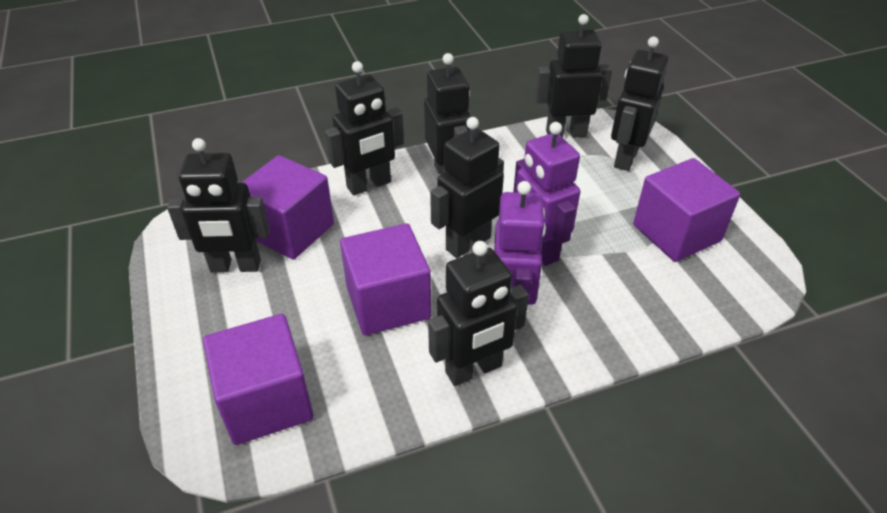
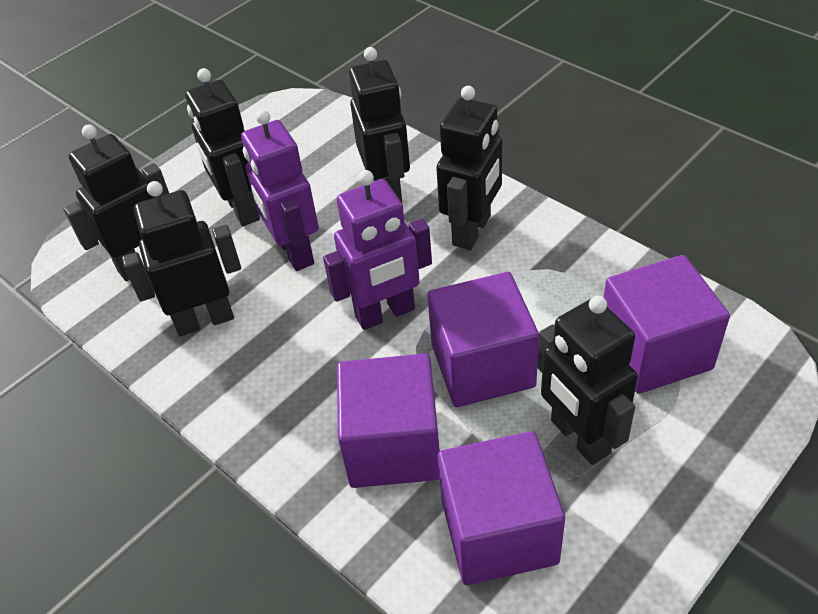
black robot: [167,138,270,273] [325,61,404,196] [424,53,471,174] [428,241,529,386] [430,117,504,258] [535,14,612,138] [611,37,668,171] = 7 -> [64,125,169,281] [122,181,241,337] [185,68,260,226] [349,47,410,202] [436,86,502,250] [537,295,638,465] = 6

